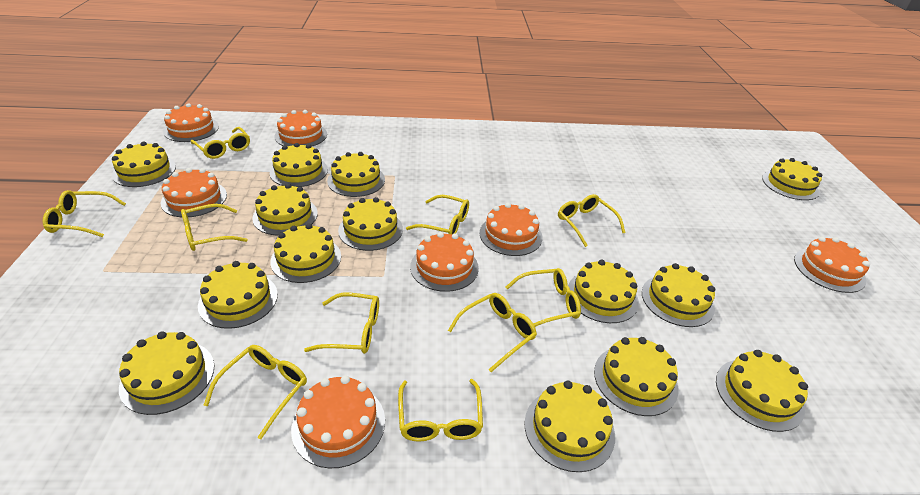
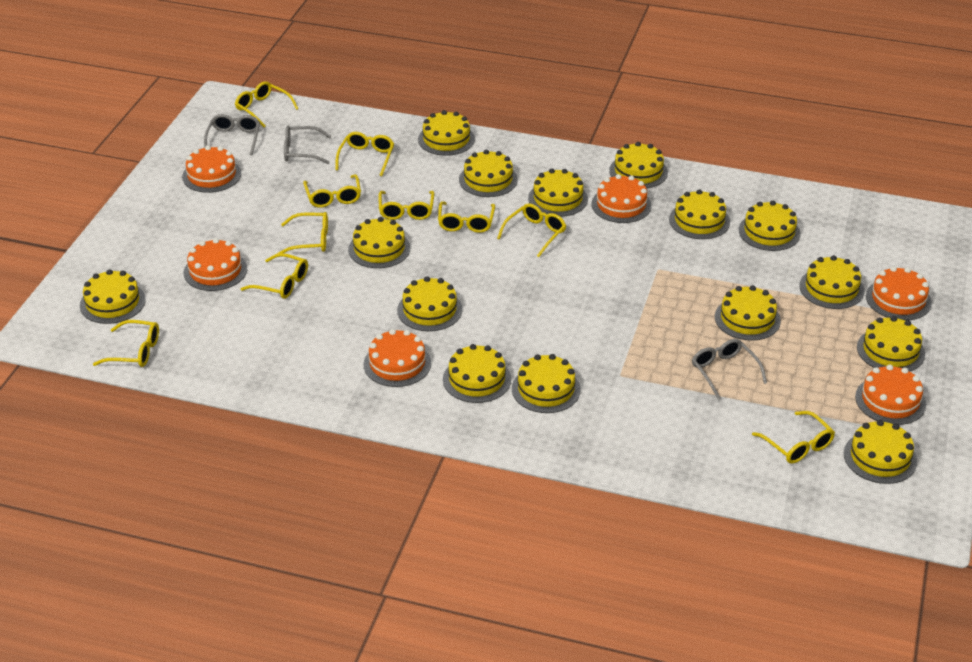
grey glasses: none = 0 -> [204,114,260,155] [284,126,332,164] [692,339,767,400] = 3
orange cake: [161,168,227,217] [163,103,219,142] [275,110,327,147] [291,375,385,468] [410,232,479,292] [479,203,542,256] [794,236,870,293] = 7 -> [182,146,241,193] [184,238,247,291] [364,329,431,387] [591,174,652,223] [855,364,926,425] [866,266,932,321] = 6
yellow cake: [112,142,176,187] [119,331,214,415] [198,261,278,329] [252,184,318,236] [270,143,328,187] [270,224,341,283] [327,152,385,197] [338,197,403,251] [524,380,615,472] [568,260,639,323] [594,337,679,416] [642,263,715,327] [716,350,808,432] [762,158,822,200] = 14 -> [80,269,146,324] [348,217,411,268] [397,276,462,331] [418,110,475,156] [443,344,511,403] [459,150,518,197] [512,354,581,413] [528,169,588,217] [609,142,668,189] [669,189,730,239] [715,285,781,341] [739,201,801,251] [799,255,864,309] [844,420,917,484] [857,316,925,371] = 15

